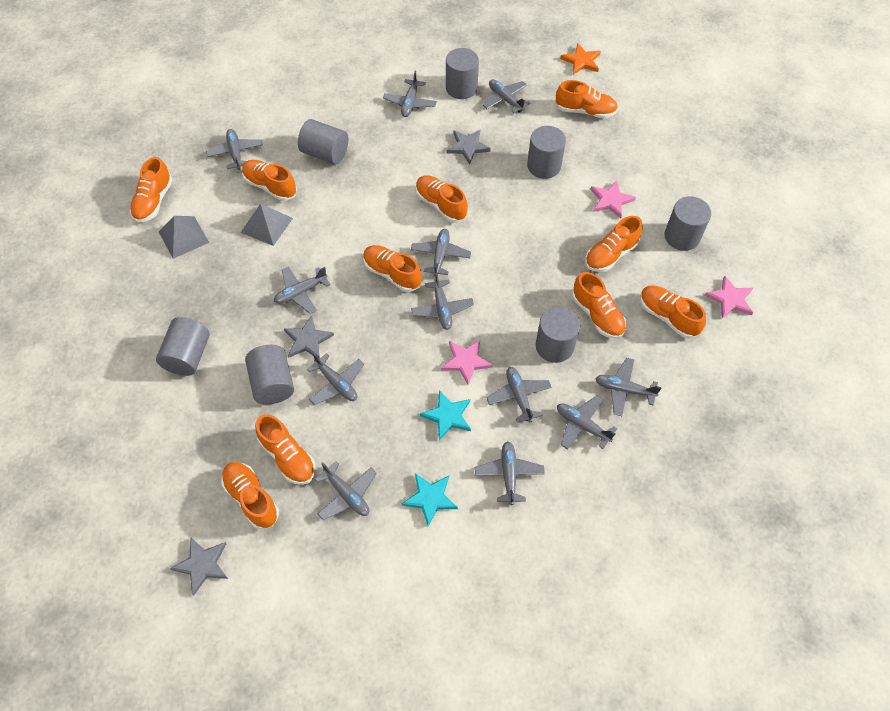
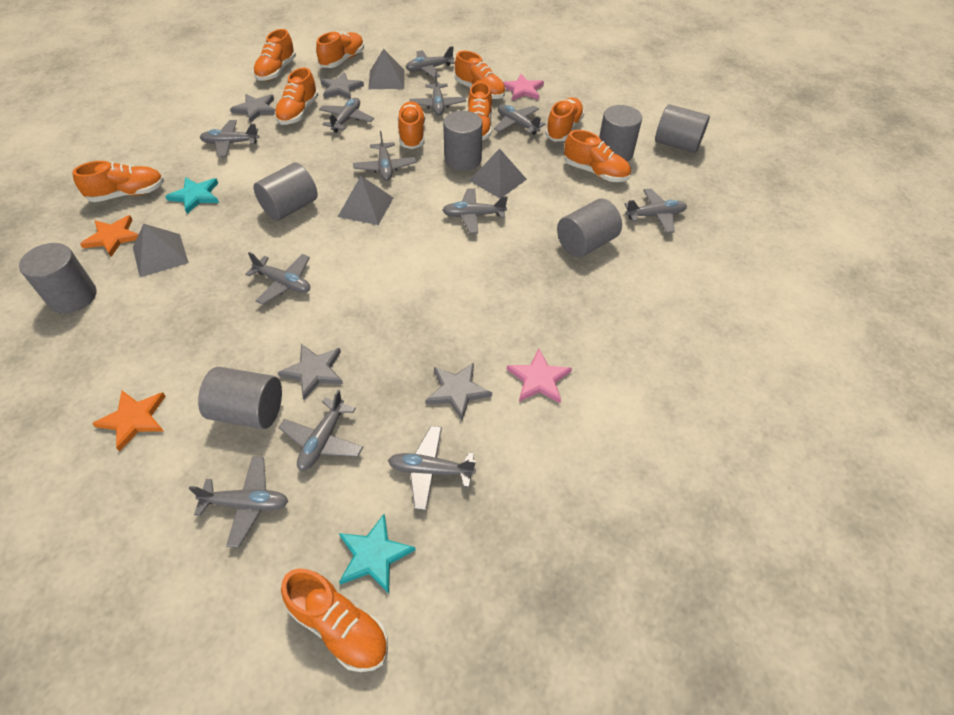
grey pyramid: [159,216,209,259] [241,204,293,246] = 2 -> [133,224,189,277] [338,176,393,225] [368,49,405,89] [469,148,527,198] = 4
grey star: [170,538,228,596] [284,315,334,359] [447,130,491,165] = 3 -> [230,94,275,123] [278,344,343,400] [320,72,364,99] [425,363,492,421] = 4
orange star: [560,43,601,75] = 1 -> [80,215,139,257] [92,391,166,452] = 2
pink star: [441,340,493,385] [590,180,636,218] [704,276,754,318] = 3 -> [503,74,544,101] [506,349,572,403] = 2

